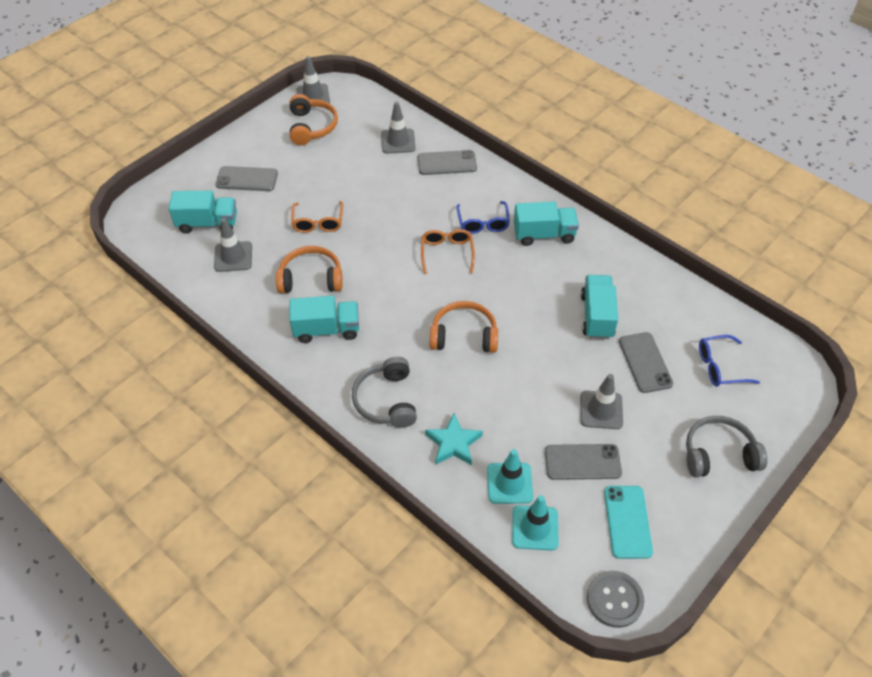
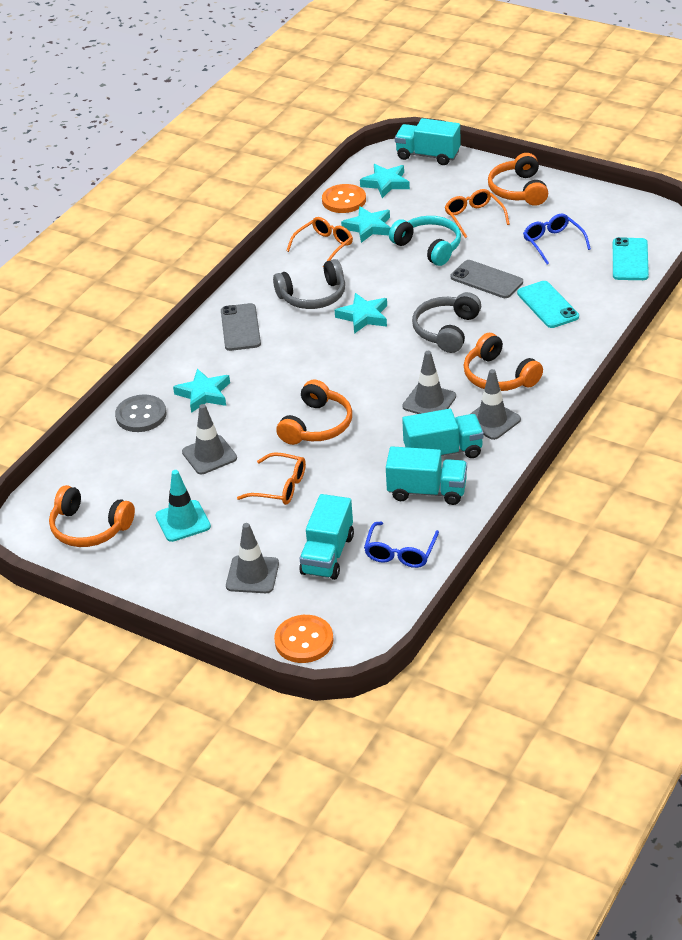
grey phone: [216,166,278,191] [418,150,477,175] [545,444,622,480] [619,332,673,393] = 4 -> [221,303,261,351] [451,260,523,298] = 2
orange button: none = 0 -> [274,615,333,663] [322,184,366,213] = 2
orange glasses: [291,201,343,233] [421,229,475,274] = 2 -> [237,452,306,505] [286,217,353,267] [445,189,510,238] = 3
orange headphones: [276,246,343,293] [290,94,338,145] [430,301,498,353] = 3 -> [49,485,135,547] [276,380,352,445] [464,333,543,391] [488,153,548,206] = 4
turquoise headphones: none = 0 -> [389,216,461,266] = 1
turquoise phone: [604,486,653,559] = 1 -> [517,281,579,328] [613,237,649,280] = 2
turquoise star: [425,413,483,465] = 1 -> [173,369,230,413] [335,293,387,334] [341,206,390,243] [360,164,410,198] = 4
turquoise traffic cone: [487,449,533,504] [512,495,559,550] = 2 -> [155,470,211,542] = 1

